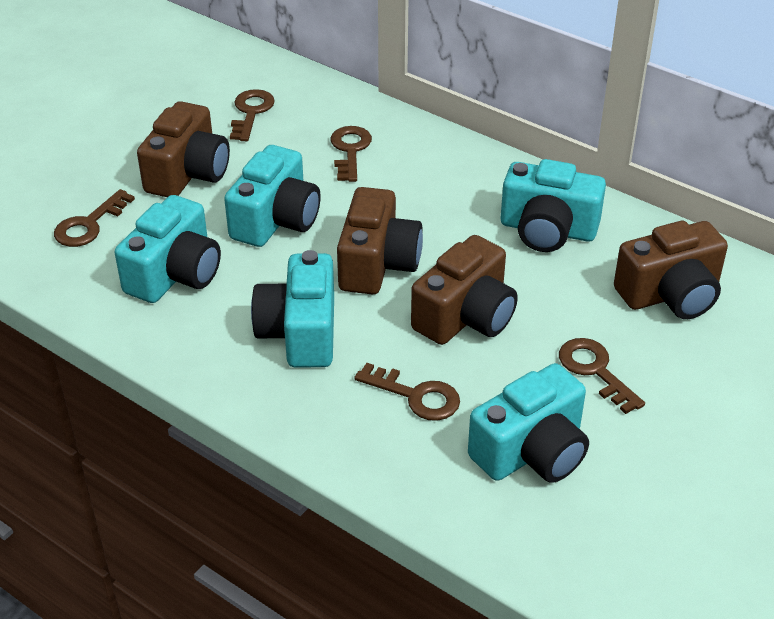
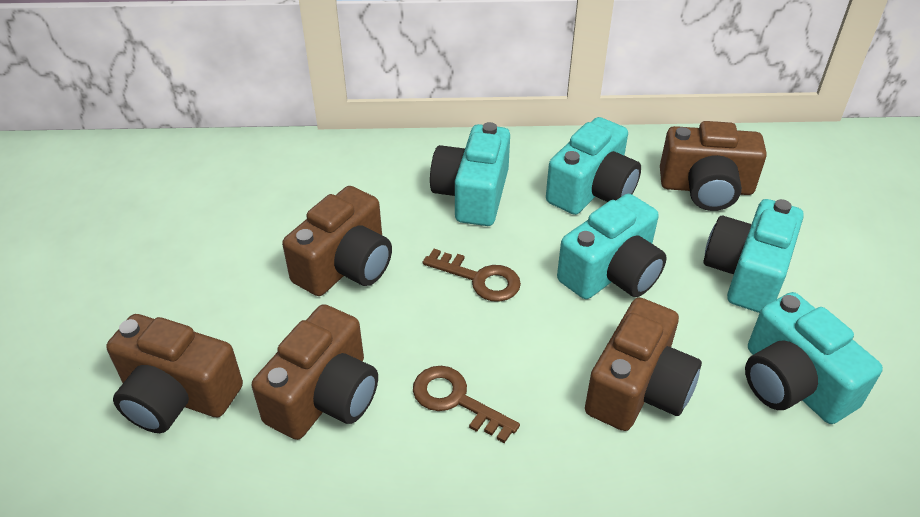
brown camera: [137,101,230,197] [337,187,423,295] [411,235,518,345] [614,221,728,319] = 4 -> [106,314,243,433] [252,304,378,440] [282,186,392,296] [585,298,702,431] [660,121,767,211] = 5
brown key: [54,189,135,247] [230,89,275,141] [331,126,372,182] [354,363,460,421] [559,338,645,414] = 5 -> [413,366,520,443] [423,249,521,302] = 2

